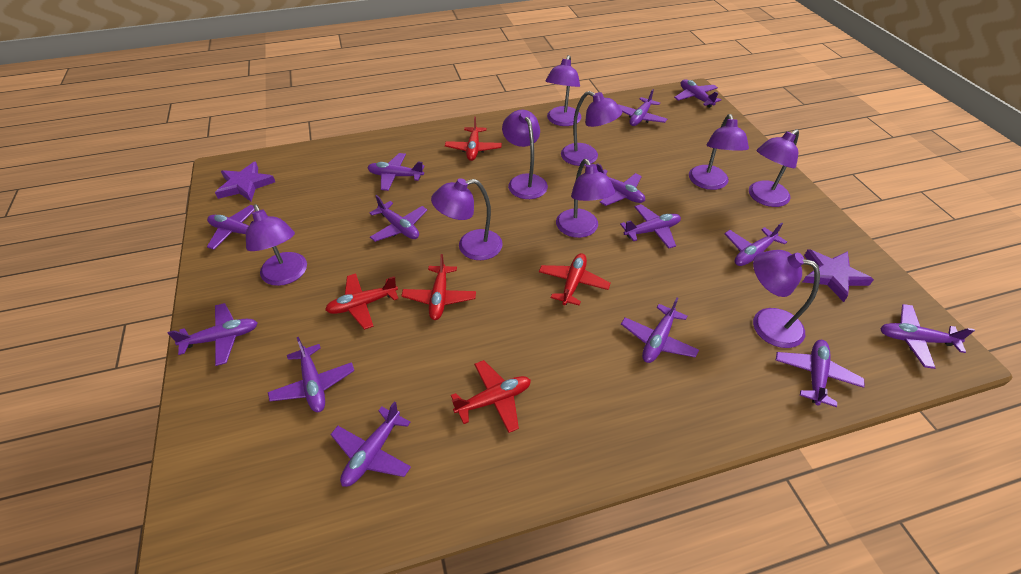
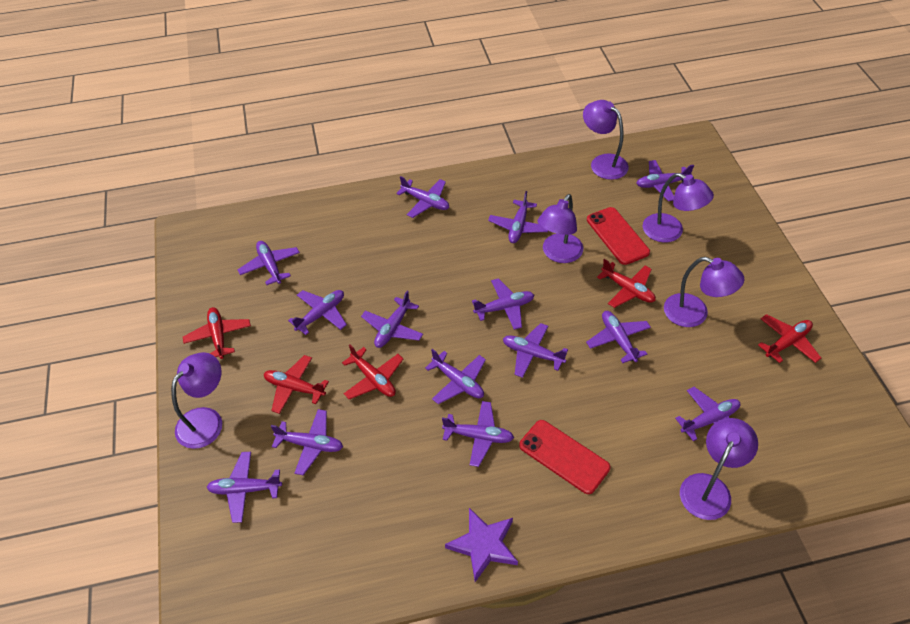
purple lamp: [246,204,307,286] [431,178,503,260] [502,110,548,199] [546,55,581,126] [556,159,615,238] [561,91,623,166] [689,114,749,190] [749,129,799,207] [753,250,820,348] = 9 -> [171,352,222,449] [537,194,583,263] [583,100,629,180] [643,173,714,242] [664,257,744,327] [680,418,758,520] = 6
purple star: [215,162,275,201] [803,249,874,302] = 2 -> [445,508,518,582] = 1
red phone: none = 0 -> [519,420,611,494] [587,207,650,265] = 2

